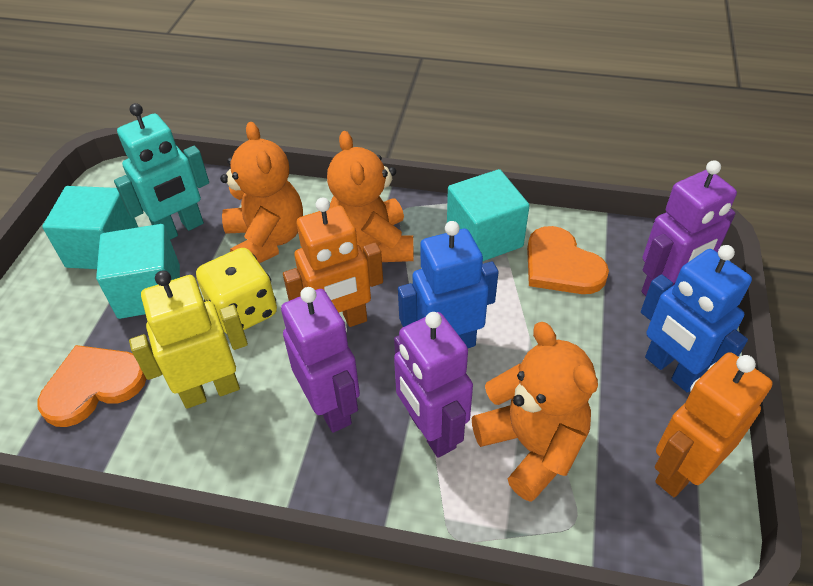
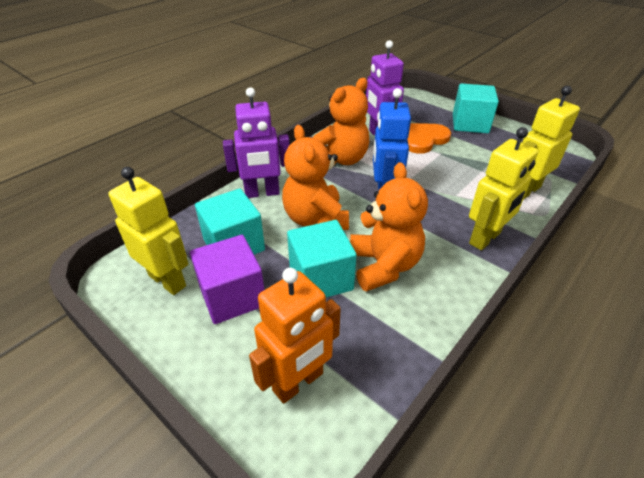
blue robot: [398,221,498,348] [641,245,752,393] = 2 -> [373,88,411,190] = 1
orange heart: [37,345,146,427] [527,226,609,294] = 2 -> [407,123,451,154] = 1
orange robot: [283,198,383,327] [655,352,773,497] = 2 -> [249,268,341,404] = 1
purple cube: none = 0 -> [190,235,264,324] = 1
purple robot: [281,287,360,433] [394,312,473,458] [642,160,737,296] = 3 -> [223,87,290,198] [366,40,404,135] = 2
turquoise robot: [114,103,209,240] = 1 -> none = 0
yellow dice: [196,248,277,334] = 1 -> none = 0
yellow robot: [129,270,248,409] = 1 -> [108,167,188,295] [469,127,538,250] [522,86,580,200] = 3

